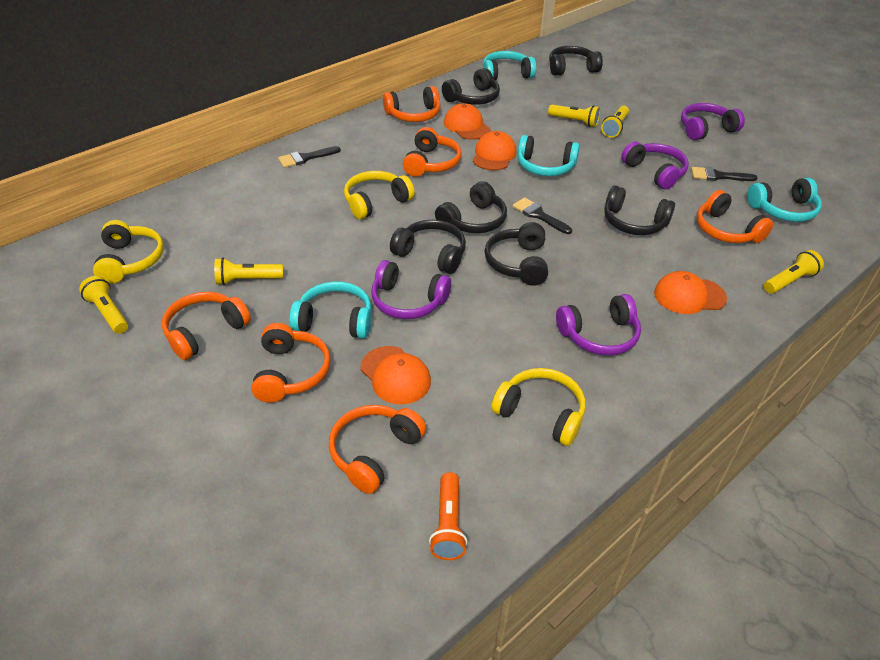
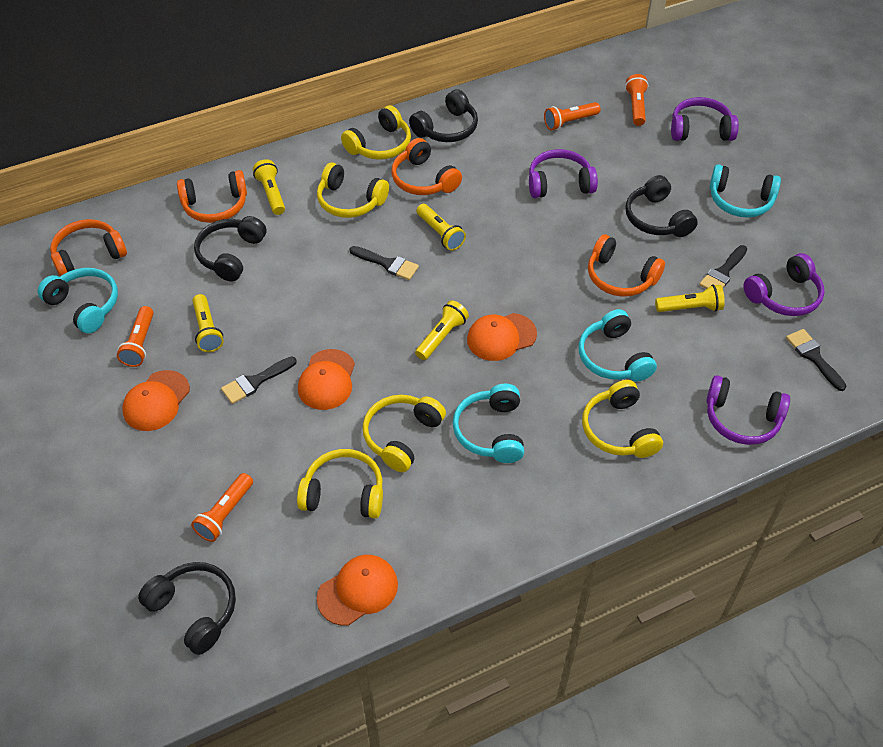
black brush: [278,146,341,168] [512,197,572,234] [691,167,757,181] = 3 -> [221,356,297,404] [349,246,419,280] [699,245,747,289] [786,329,847,391] = 4
black headphones: [390,220,466,274] [435,181,507,233] [442,68,500,105] [485,222,548,286] [549,46,603,76] [604,186,675,235] = 6 -> [138,562,236,655] [194,216,266,282] [409,89,478,142] [625,175,698,237] = 4
orange flashlight: [429,472,467,560] = 1 -> [117,306,154,367] [191,473,253,542] [544,102,600,130] [625,74,648,126] = 4
orange headphones: [162,292,251,360] [251,323,331,403] [329,405,426,494] [383,86,441,122] [403,127,461,177] [697,190,773,243] = 6 -> [50,219,127,277] [177,170,247,223] [391,138,462,195] [588,234,665,297] = 4
yellow headphones: [93,220,164,284] [344,171,415,219] [491,368,585,446] = 3 -> [297,449,383,518] [317,162,389,218] [341,105,411,160] [362,395,446,472] [582,380,663,458] = 5

